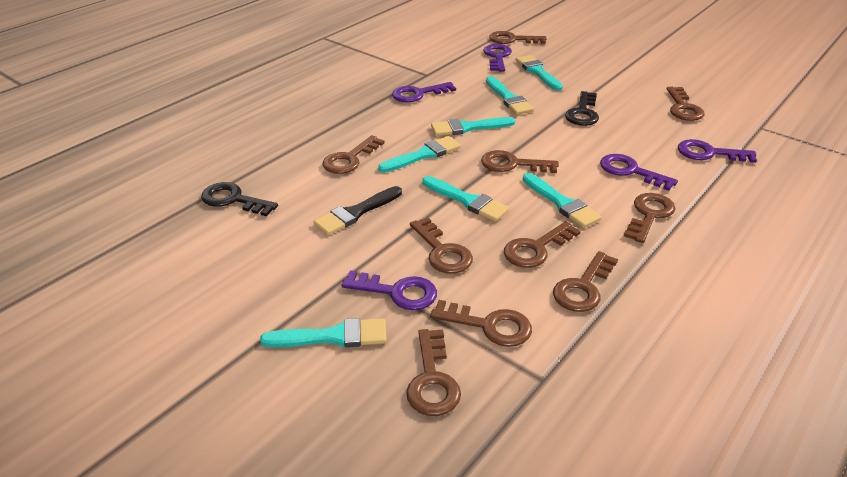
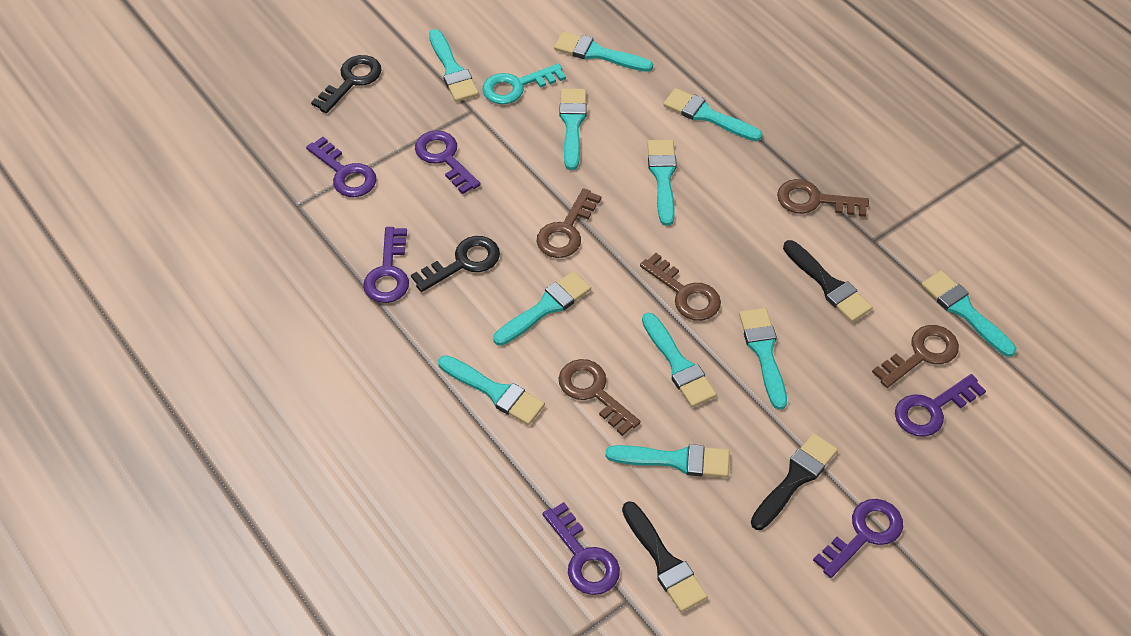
black brush: [314,186,402,235] = 1 -> [622,501,708,612] [751,433,838,530] [783,240,873,322] = 3
brown key: [322,135,385,174] [406,329,461,416] [410,217,473,274] [430,300,532,347] [481,150,559,173] [489,31,547,44] [504,221,581,268] [553,251,618,312] [624,193,676,243] [667,87,705,121] = 10 -> [536,188,602,258] [559,359,641,436] [640,253,721,321] [777,179,869,217] [872,325,959,388] = 5
purple key: [341,270,437,310] [392,82,456,103] [483,44,512,71] [600,154,678,191] [678,139,757,163] = 5 -> [306,137,376,197] [363,227,409,303] [415,130,481,194] [542,502,620,595] [813,499,903,578] [895,374,986,437] = 6
turquoise brush: [260,318,387,347] [378,136,461,173] [422,176,509,221] [431,117,515,136] [486,76,534,115] [515,55,563,91] [523,173,601,228] = 7 -> [429,29,479,102] [438,355,545,425] [493,271,591,346] [554,31,653,72] [559,89,587,170] [605,444,730,477] [642,313,717,407] [647,140,677,226] [663,88,762,141] [739,308,787,410] [921,270,1016,357] = 11
turquoise key: none = 0 -> [482,63,566,104] = 1

